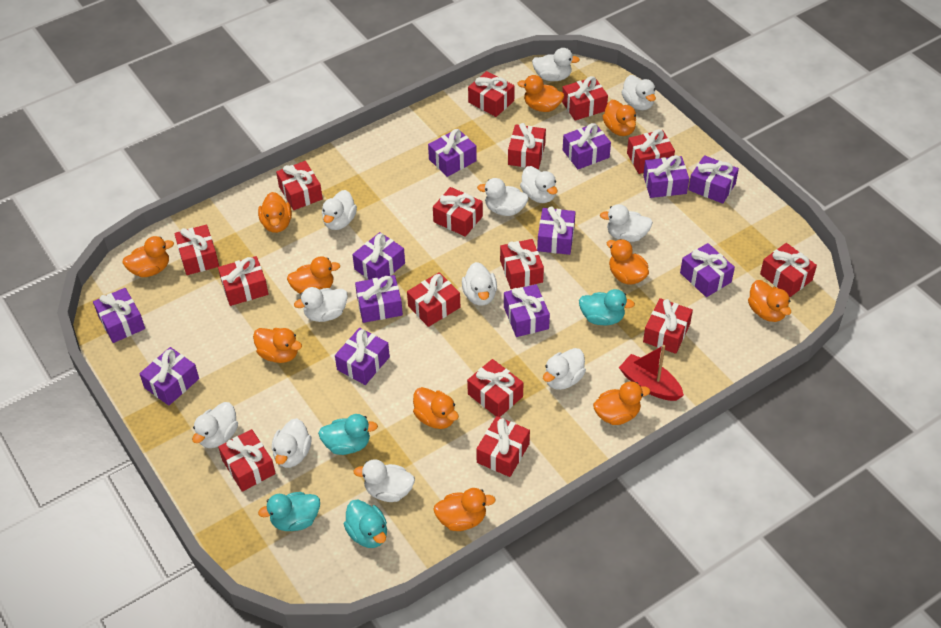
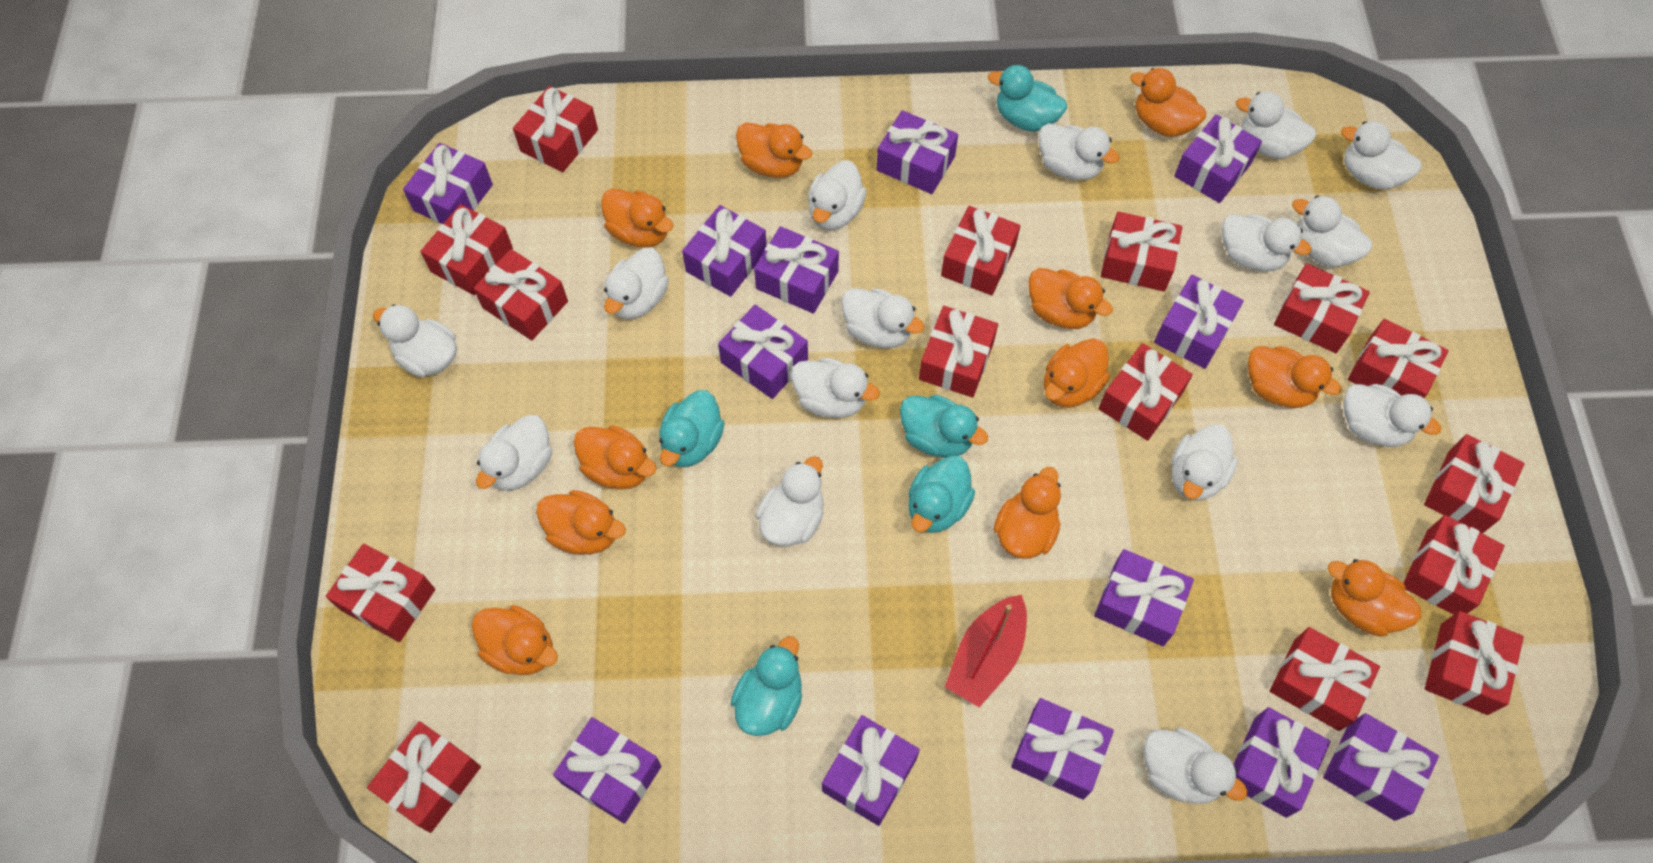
purple gift: [93,288,145,343] [139,347,199,406] [335,328,390,385] [352,232,405,280] [355,275,403,323] [428,129,477,177] [504,284,550,337] [537,206,576,255] [563,123,611,169] [643,155,689,198] [680,243,735,297] [689,155,739,204] = 12 -> [403,143,493,224] [553,717,661,824] [682,205,767,297] [718,305,808,399] [754,226,839,314] [822,715,920,826] [877,110,958,194] [1011,698,1114,800] [1094,549,1194,646] [1154,275,1244,369] [1174,115,1262,203] [1233,707,1330,818] [1323,713,1439,821] = 13
turquoise duck: [258,492,320,531] [318,414,378,455] [344,499,387,548] [579,289,635,326] = 4 -> [659,390,725,467] [731,636,802,736] [900,395,988,458] [908,455,975,533] [988,65,1067,131] = 5
white duck: [192,402,238,448] [272,418,312,468] [294,287,348,322] [322,190,357,230] [353,459,415,502] [462,262,497,305] [477,178,529,216] [520,166,558,203] [532,48,580,81] [543,348,586,390] [600,204,653,242] [621,75,656,110] = 12 -> [373,304,457,377] [476,415,552,491] [604,248,669,319] [756,456,823,546] [791,358,880,418] [808,160,867,230] [841,288,924,348] [1039,123,1119,180] [1144,728,1247,804] [1171,424,1238,501] [1222,214,1311,272] [1236,92,1316,159] [1292,196,1372,268] [1341,121,1422,190] [1343,384,1441,447] = 15

